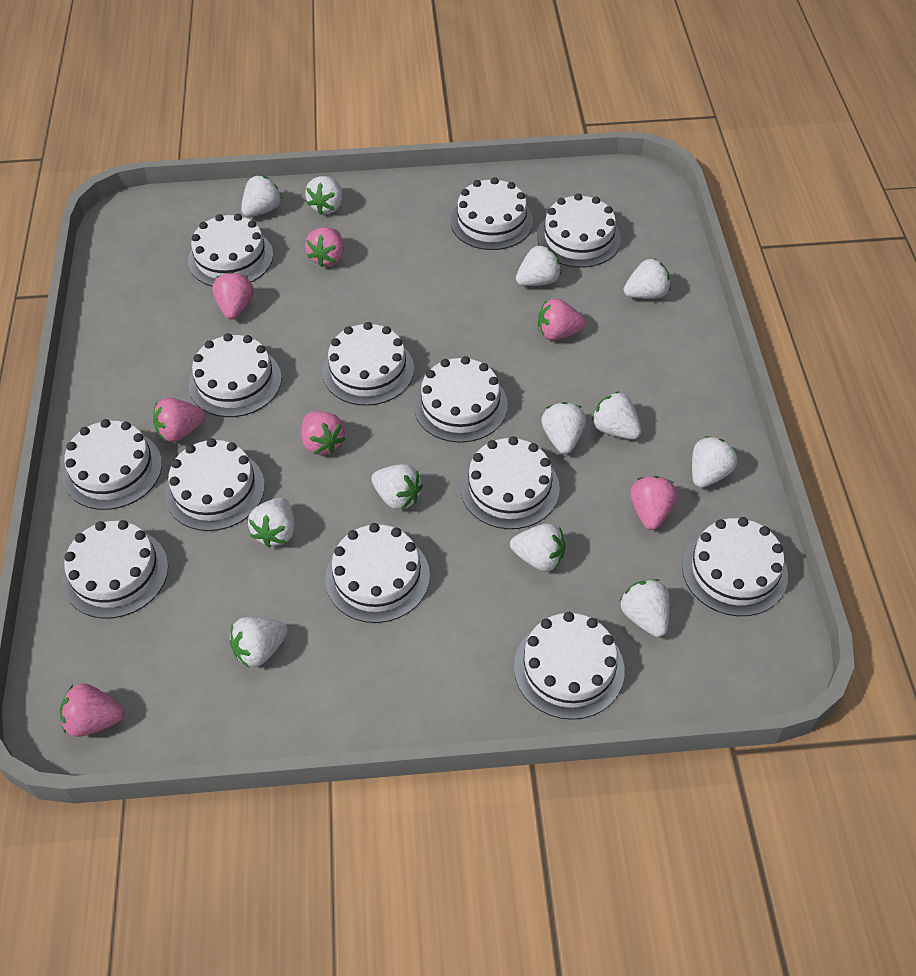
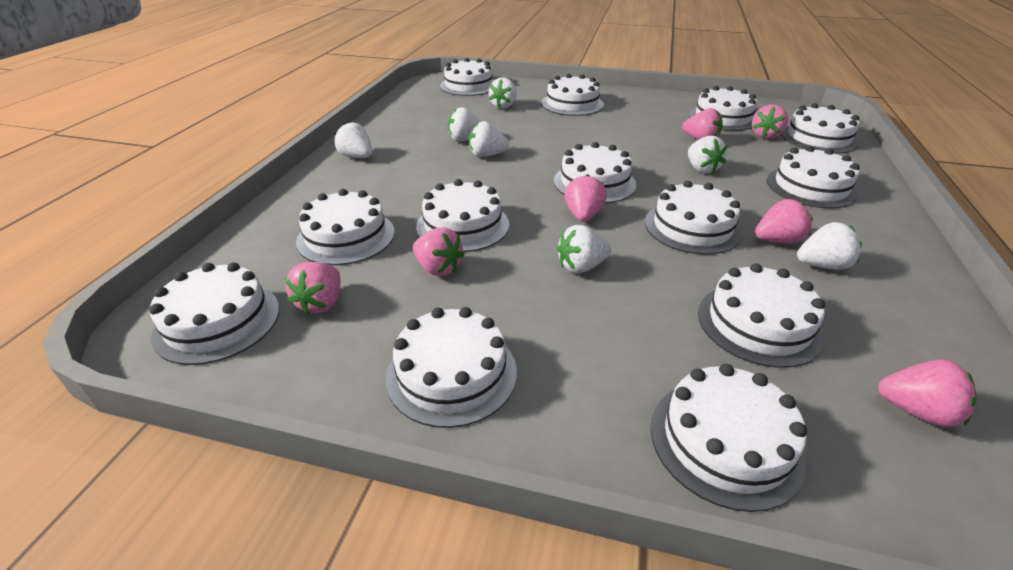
white strawberry: [229,617,288,667] [241,176,282,217] [248,498,295,547] [305,176,342,214] [371,464,423,510] [510,523,565,572] [516,245,561,286] [541,402,586,454] [592,391,641,439] [620,579,670,637] [624,258,671,299] [692,436,738,488] = 12 -> [334,122,372,158] [448,107,482,142] [469,121,509,157] [488,78,517,109] [557,225,612,274] [688,136,727,173] [797,222,862,270] = 7

